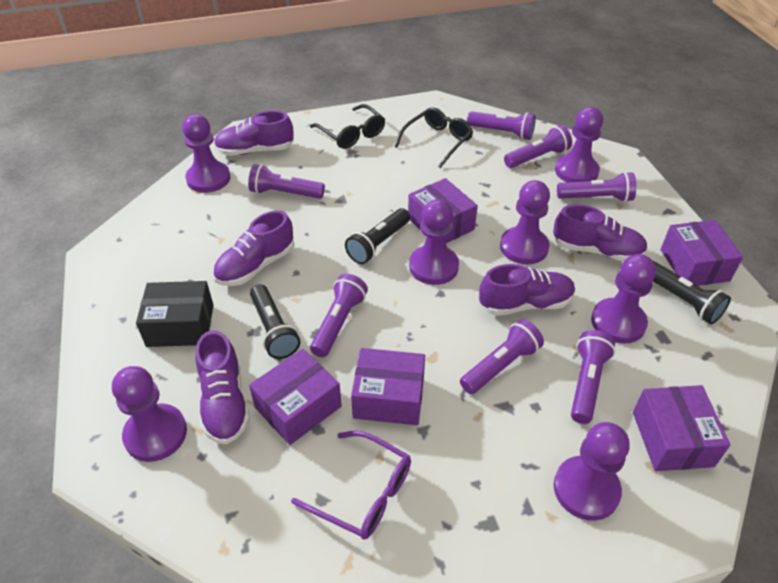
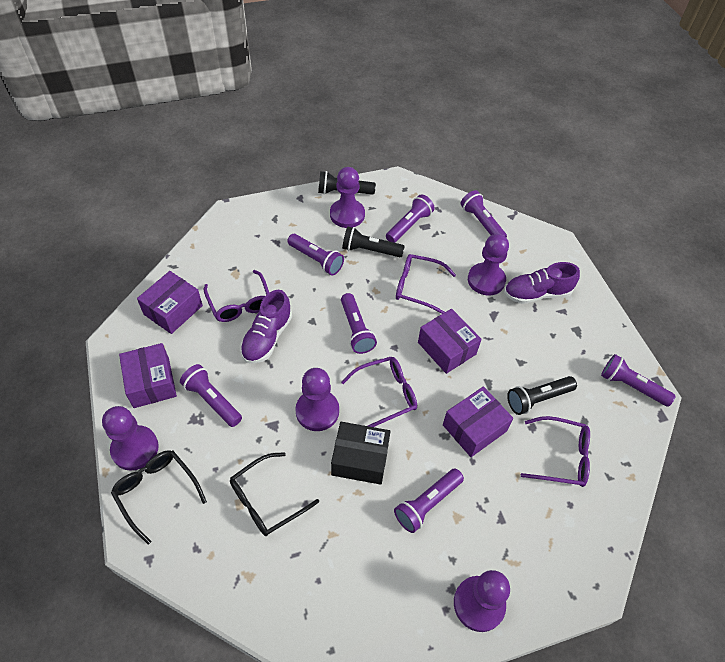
purple box: [249,349,342,445] [351,348,425,425] [408,178,478,243] [633,385,730,471] [661,220,743,286] = 5 -> [119,343,177,408] [137,271,203,334] [418,309,482,374] [443,386,513,457] = 4
purple glasses: [291,431,411,540] = 1 -> [204,270,269,322] [341,357,417,427] [396,254,456,314] [521,416,590,487] = 4
purple pawn: [112,366,187,462] [182,114,230,193] [409,199,459,285] [500,180,550,265] [554,422,630,521] [555,107,603,182] [591,254,656,344] = 7 -> [102,406,159,471] [295,368,339,431] [330,167,365,228] [454,570,510,632] [468,234,509,296] = 5
purple shoe: [196,330,250,444] [213,210,294,286] [214,111,294,156] [479,264,575,316] [553,204,648,261] = 5 -> [240,290,292,364] [504,262,580,304] = 2

